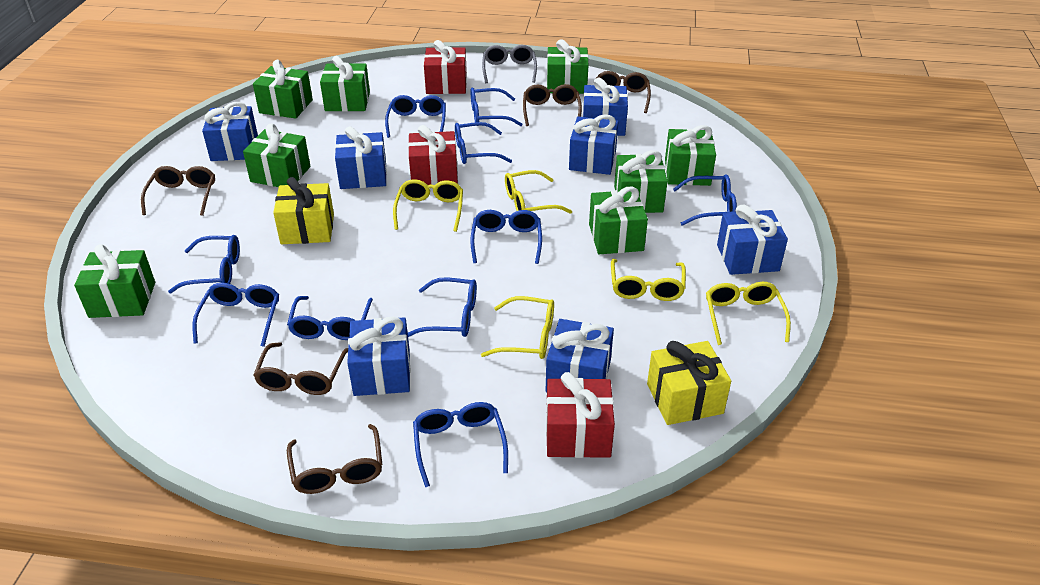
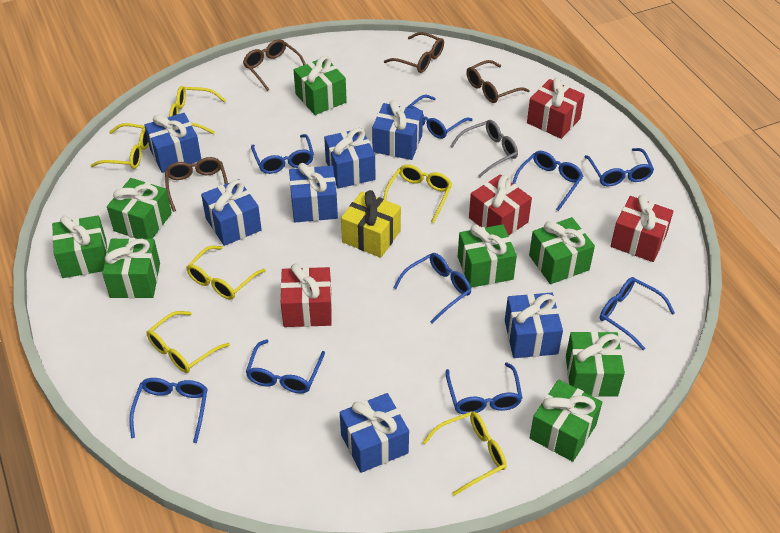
blue glasses: [168,235,240,293] [192,283,279,347] [287,296,373,340] [385,95,446,138] [408,277,477,337] [413,402,508,487] [455,122,512,164] [470,210,542,264] [471,88,523,126] [673,174,737,226] = 10 -> [129,378,208,443] [246,339,325,394] [251,134,314,174] [393,253,471,324] [407,95,473,139] [446,362,522,414] [512,151,583,211] [584,148,654,186] [600,277,675,350] = 9
brown glasses: [141,166,215,216] [253,342,348,395] [287,424,382,494] [523,84,582,126] [595,71,651,113] = 5 -> [165,157,228,212] [243,39,306,91] [384,32,444,73] [466,60,530,103] = 4
red gift: [408,125,458,186] [424,40,467,94] [546,372,615,458] = 3 -> [280,263,332,327] [469,174,532,236] [527,77,585,139] [611,194,673,262] = 4
yellow gift: [273,177,334,244] [647,341,731,425] = 2 -> [341,190,401,258] = 1
yellow glasses: [393,179,463,232] [481,296,554,359] [505,170,573,214] [611,259,686,301] [706,282,791,345] = 5 -> [91,123,149,169] [147,311,230,373] [169,86,226,134] [186,246,266,300] [383,164,452,223] [422,412,507,496] = 6

